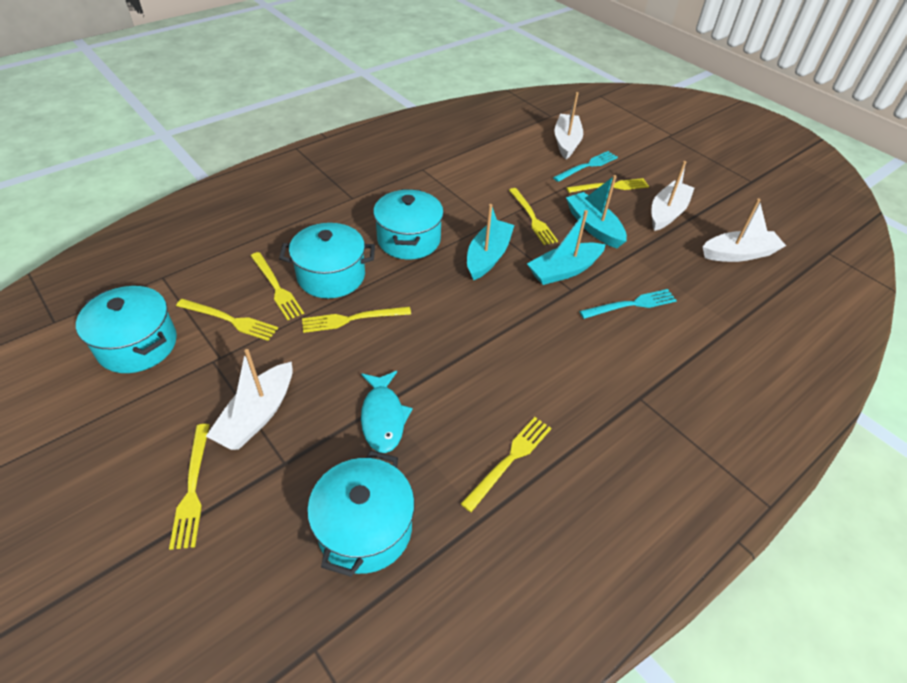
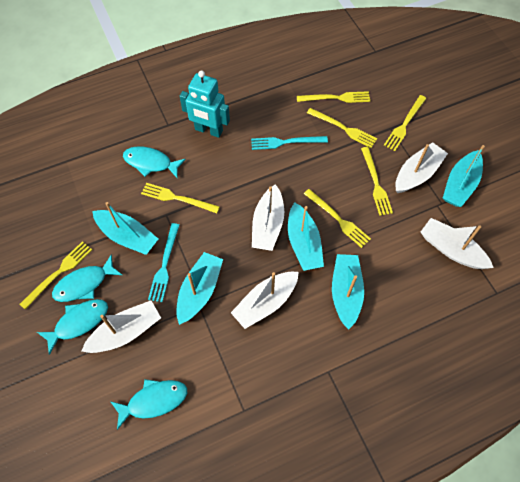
turquoise boat: [467,204,514,280] [527,210,606,285] [566,175,627,248] = 3 -> [92,202,158,255] [176,252,223,325] [288,202,324,271] [332,254,364,330] [443,145,485,207] = 5
turquoise fish: [361,371,413,453] = 1 -> [37,299,108,355] [52,254,122,302] [110,379,187,430] [123,146,186,179] = 4
turquoise pot: [76,286,177,373] [279,223,375,298] [307,450,415,577] [373,189,444,259] = 4 -> none = 0
turquoise robot: none = 0 -> [180,71,230,138] = 1
white boat: [206,349,293,450] [555,92,583,159] [651,161,694,231] [703,198,786,262] = 4 -> [81,300,161,353] [231,272,299,329] [252,184,284,251] [395,142,448,193] [421,218,494,269] = 5

